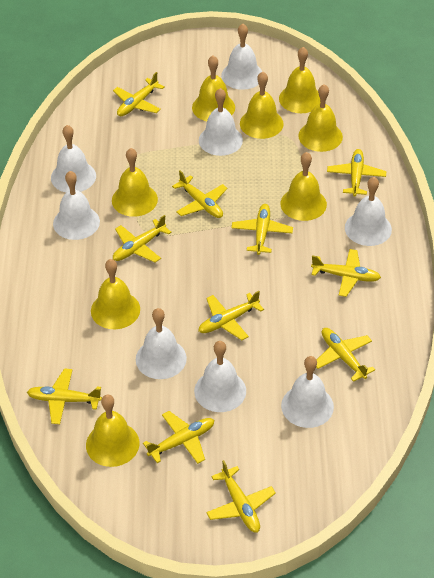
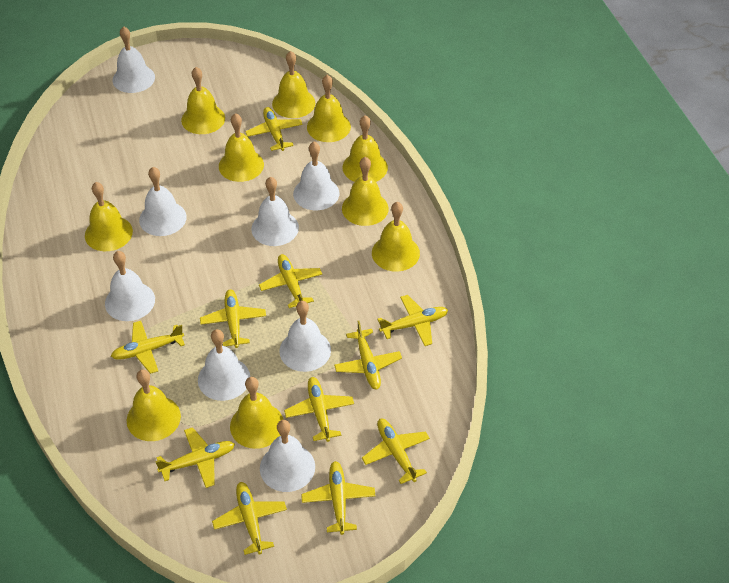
yellow bell: [86,395,140,467] [91,259,140,329] [112,148,158,217] [192,56,235,121] [240,72,283,139] [279,47,320,113] [281,152,327,221] [298,84,343,152] = 8 -> [85,182,133,251] [127,369,181,441] [181,67,225,134] [219,113,264,182] [230,377,284,449] [272,51,315,118] [307,75,351,142] [342,115,388,182] [342,157,389,226] [372,202,420,272] = 10

